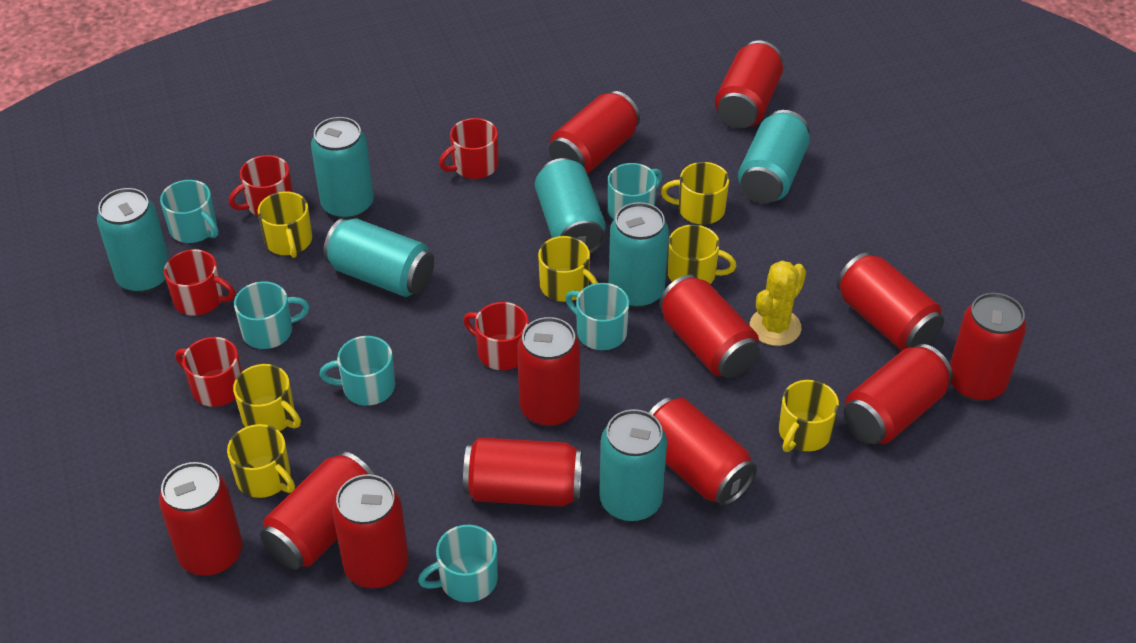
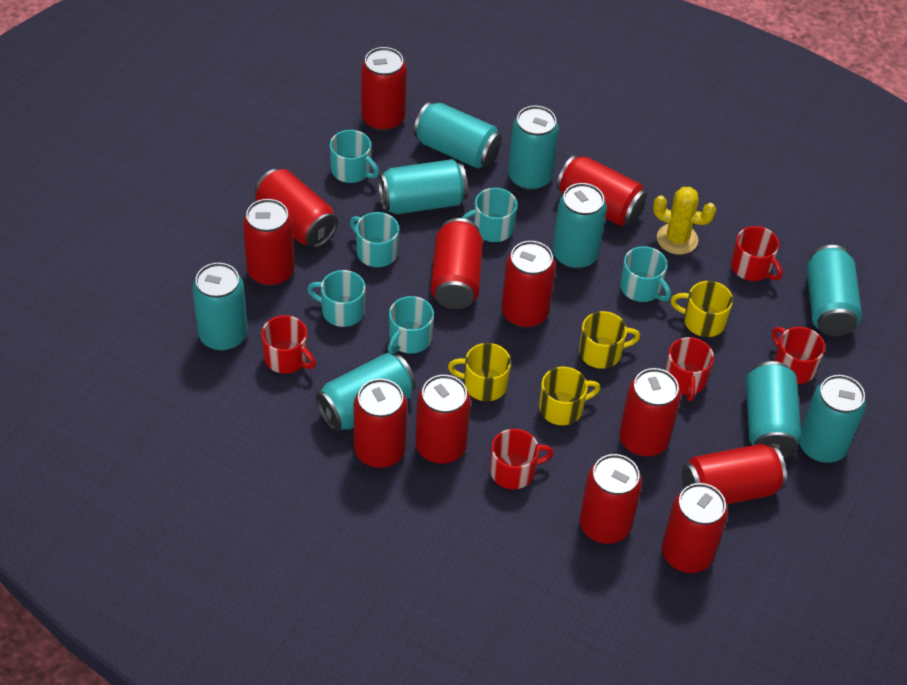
turquoise can: [97,188,169,293] [311,117,374,219] [323,218,434,297] [535,158,606,254] [599,409,667,522] [609,202,669,308] [738,110,810,203] = 7 -> [193,263,248,351] [316,353,416,432] [378,159,468,214] [414,102,502,169] [508,106,559,191] [552,183,607,269] [746,361,801,459] [799,375,866,463] [807,245,862,336] = 9
yellow mug: [227,424,295,498] [233,364,301,431] [258,192,312,258] [538,236,598,302] [661,162,729,224] [667,225,737,284] [779,380,839,452] = 7 -> [448,343,511,401] [539,367,600,425] [579,311,640,369] [671,281,733,337] = 4

